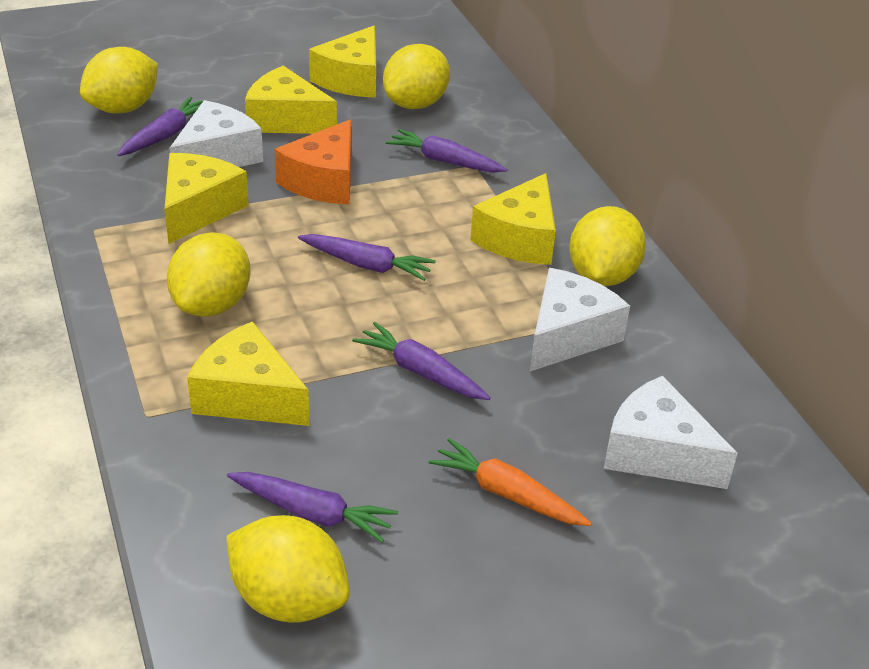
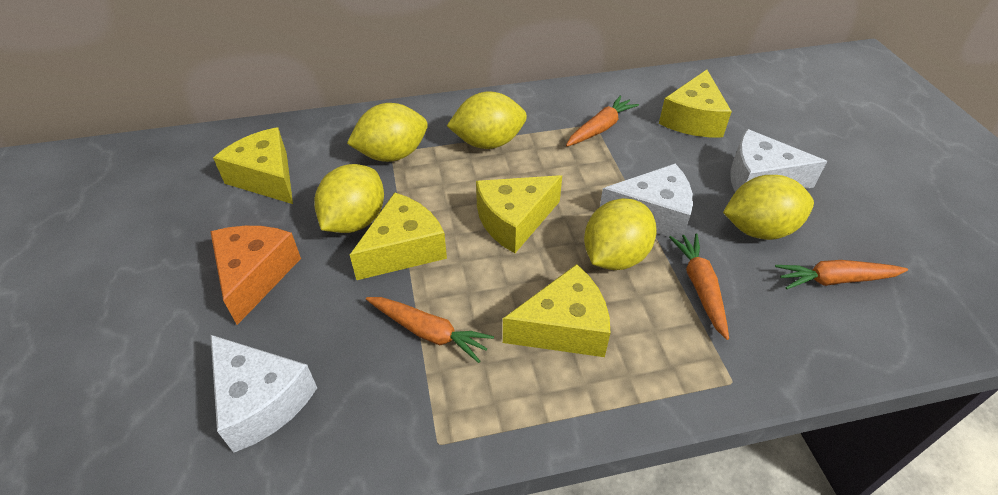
orange carrot: [428,438,592,526] = 1 -> [366,297,494,363] [566,95,639,146] [669,234,729,340] [775,260,908,289] = 4
purple carrot: [117,97,203,156] [227,472,398,543] [298,234,436,281] [352,322,491,400] [386,129,507,173] = 5 -> none = 0

